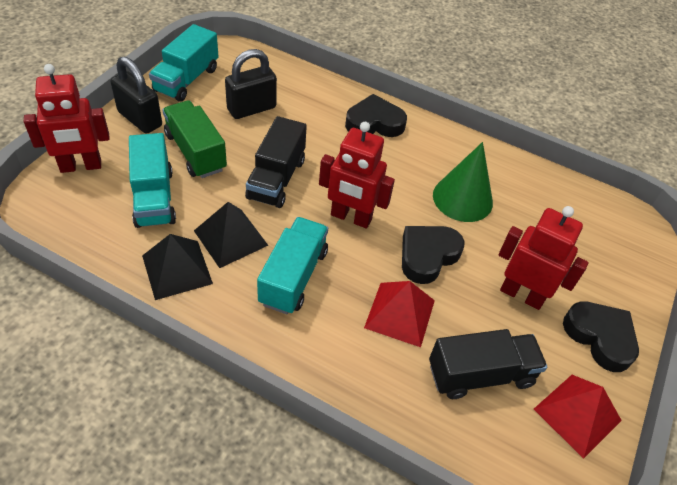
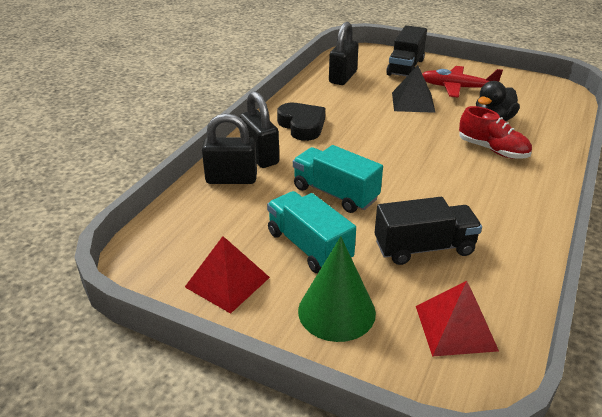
black duck: none = 0 -> [476,81,520,121] = 1
black heart: [345,94,407,137] [402,226,465,284] [563,302,639,372] = 3 -> [277,103,325,141] = 1
black padlock: [110,56,162,134] [225,49,277,119] = 2 -> [202,113,257,184] [239,91,279,168] [329,22,359,85] = 3
black pyramid: [142,234,213,300] [194,202,268,268] = 2 -> [392,65,436,113] = 1
green truck: [162,100,227,178] = 1 -> none = 0
red plane: none = 0 -> [422,66,503,98] = 1
red robot: [24,64,109,173] [319,122,395,228] [499,206,589,310] = 3 -> none = 0
red shoe: none = 0 -> [459,106,532,159] = 1
turquoise truck: [129,133,176,228] [149,24,219,102] [257,217,328,314] = 3 -> [267,191,356,273] [293,145,383,213] = 2

